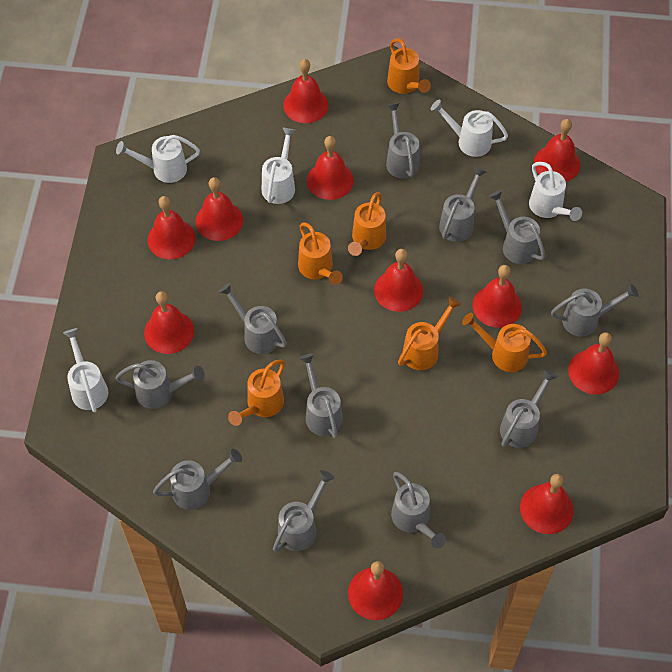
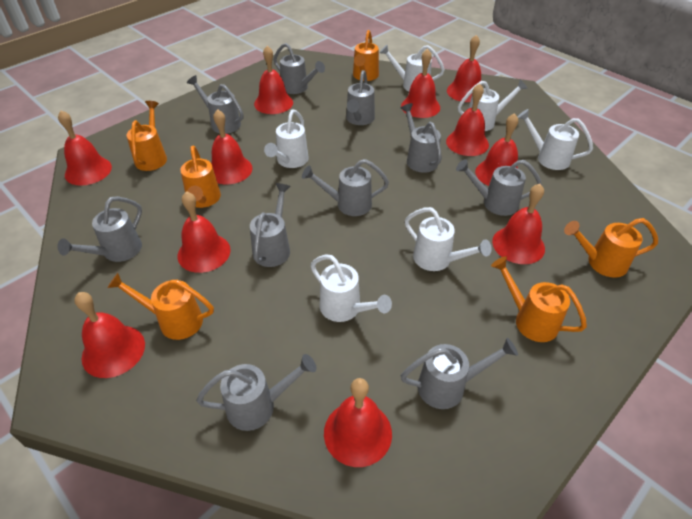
grey watering can: [115,360,205,409] [153,449,242,510] [219,283,287,354] [273,470,334,552] [299,353,343,439] [386,103,420,179] [391,472,446,548] [439,166,487,242] [489,190,546,264] [500,369,557,448] [551,284,639,337] = 11 -> [57,196,142,262] [187,75,243,134] [196,354,316,431] [250,183,291,267] [273,43,325,94] [302,159,389,216] [346,70,375,125] [401,103,442,173] [401,338,518,409] [456,159,542,216] = 10
white watering can: [63,328,108,412] [116,135,200,183] [262,127,296,204] [431,99,508,157] [529,162,582,221] = 5 -> [264,110,309,168] [310,254,392,322] [380,45,445,91] [405,207,492,271] [458,79,528,131] [518,109,593,170] = 6

